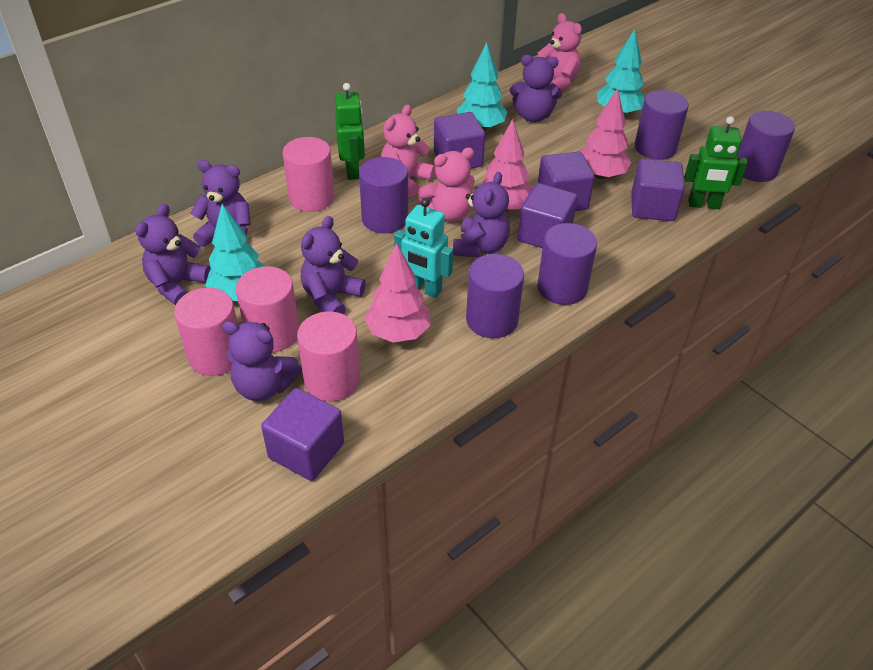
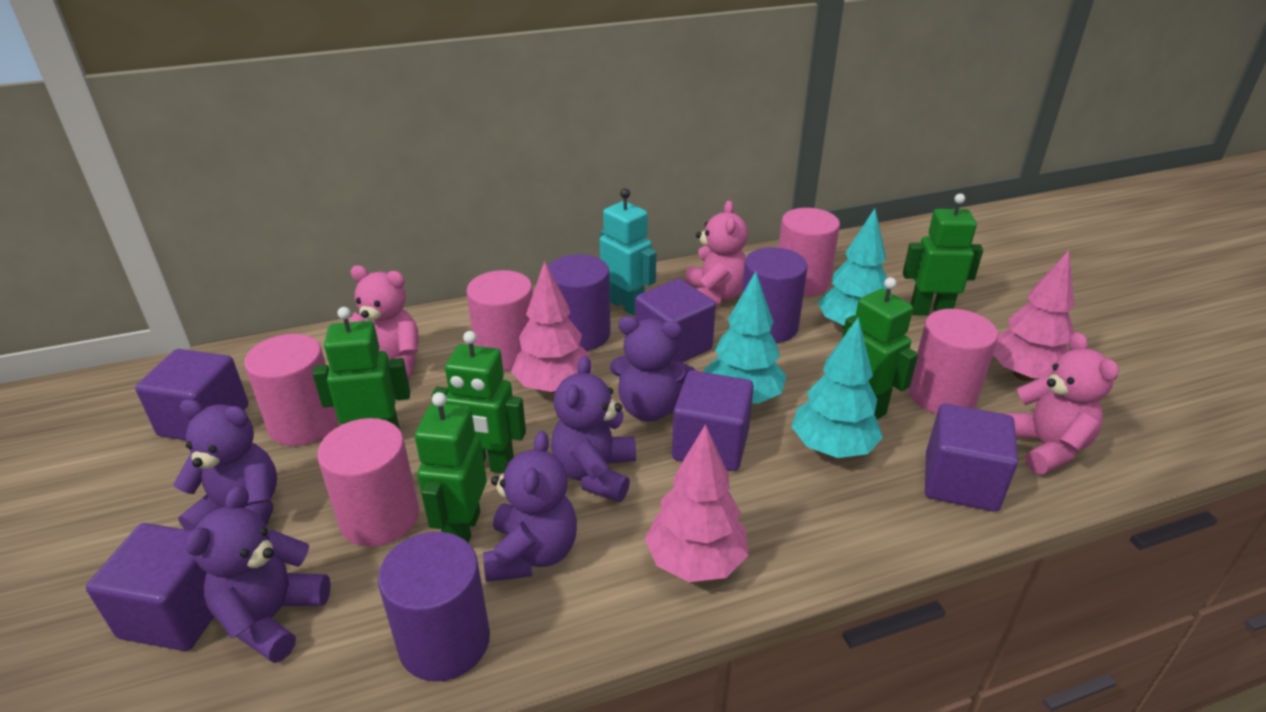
green robot: [335,83,365,180] [684,116,748,209] = 2 -> [313,307,410,429] [415,392,487,543] [431,331,526,473] [842,277,918,419] [903,194,983,316] = 5
pink cylinder: [174,288,238,376] [236,266,299,352] [283,137,334,212] [297,312,360,401] = 4 -> [244,334,338,446] [317,418,419,547] [467,270,533,371] [778,208,840,296] [909,309,998,414] = 5
purple cylinder: [359,157,408,234] [466,254,524,338] [537,223,597,305] [635,90,689,160] [737,111,795,182] = 5 -> [378,532,490,682] [548,254,611,351] [742,247,808,343] = 3
purple teddy bear: [135,204,211,305] [190,160,251,247] [222,321,302,401] [301,216,366,314] [453,172,510,257] [510,55,562,122] = 6 -> [173,399,277,530] [185,486,331,663] [483,431,577,582] [551,356,636,502] [610,316,696,422] = 5

